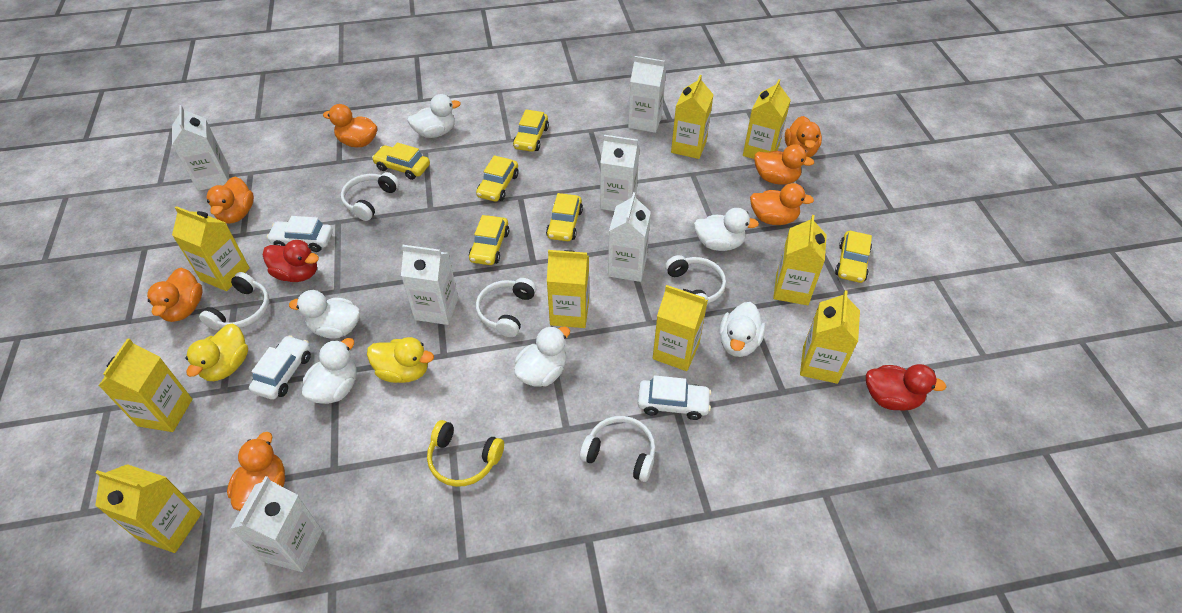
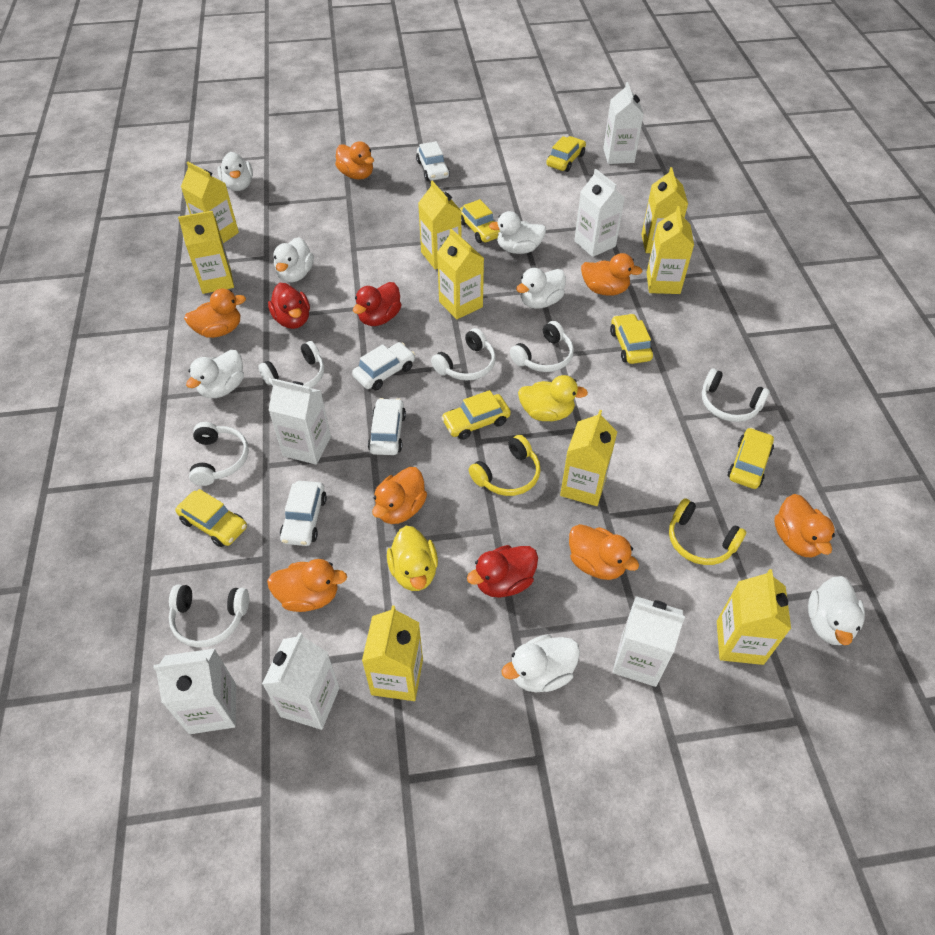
red duck: [263,240,319,282] [866,364,947,411] = 2 -> [268,283,310,329] [353,282,401,326] [467,545,538,598] = 3
white car: [249,335,311,400] [267,216,333,252] [638,375,711,420] = 3 -> [280,481,327,546] [352,342,415,390] [368,398,406,455] [416,141,450,181] = 4
white duck: [289,290,360,339] [302,338,357,404] [407,94,461,138] [514,326,570,387] [694,208,759,251] [719,302,766,357] = 6 -> [186,350,244,398] [218,152,253,191] [273,237,314,282] [489,211,546,254] [501,634,580,692] [516,268,566,309] [808,576,865,645] = 7
white headphones: [199,272,269,330] [341,172,399,221] [476,278,536,337] [580,416,655,482] [665,255,726,305] = 5 -> [169,584,249,648] [189,422,249,486] [258,341,324,388] [431,328,496,381] [510,321,574,372] [702,369,770,422] = 6
yellow headphones: [427,420,504,487] = 1 -> [469,435,541,496] [669,498,746,565] = 2

